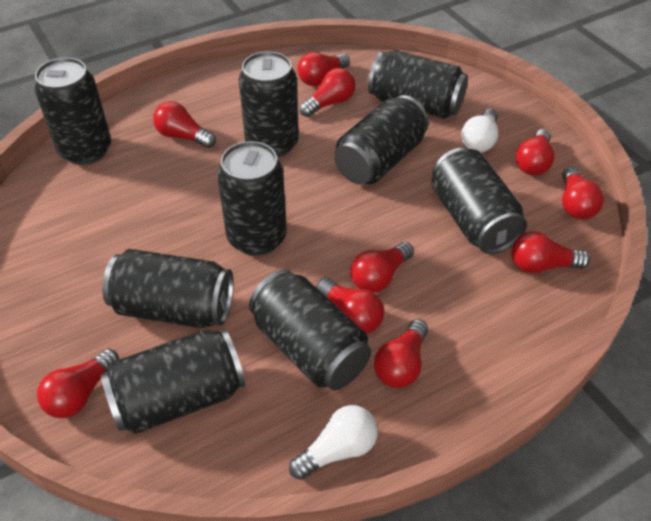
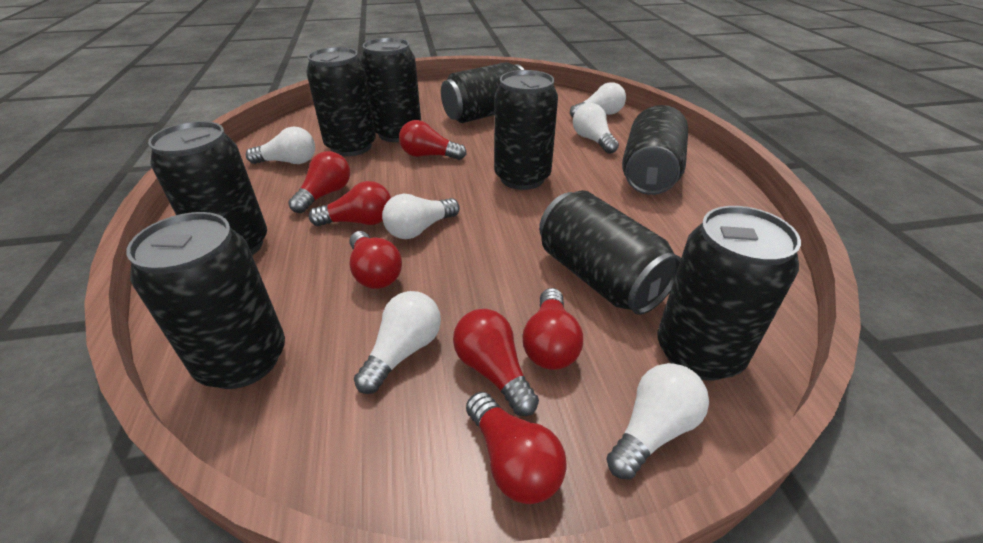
red light bulb: [37,349,119,418] [153,101,216,148] [297,52,350,86] [300,68,355,117] [316,278,384,334] [350,242,414,293] [374,319,428,388] [511,231,590,274] [516,129,555,175] [562,166,604,219] = 10 -> [288,151,350,213] [309,181,391,226] [349,231,402,289] [399,120,466,160] [453,309,539,416] [466,392,567,504] [523,288,583,370] = 7
white light bulb: [289,405,378,480] [461,108,498,152] = 2 -> [246,127,315,164] [354,291,441,394] [382,194,460,239] [570,82,626,117] [573,103,619,154] [606,363,709,480] = 6

